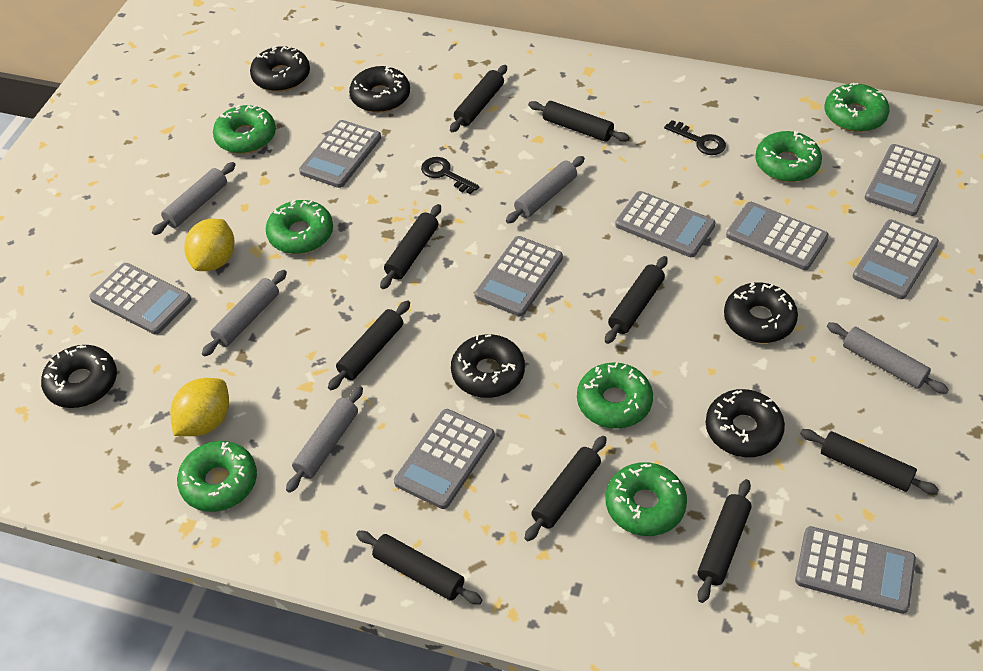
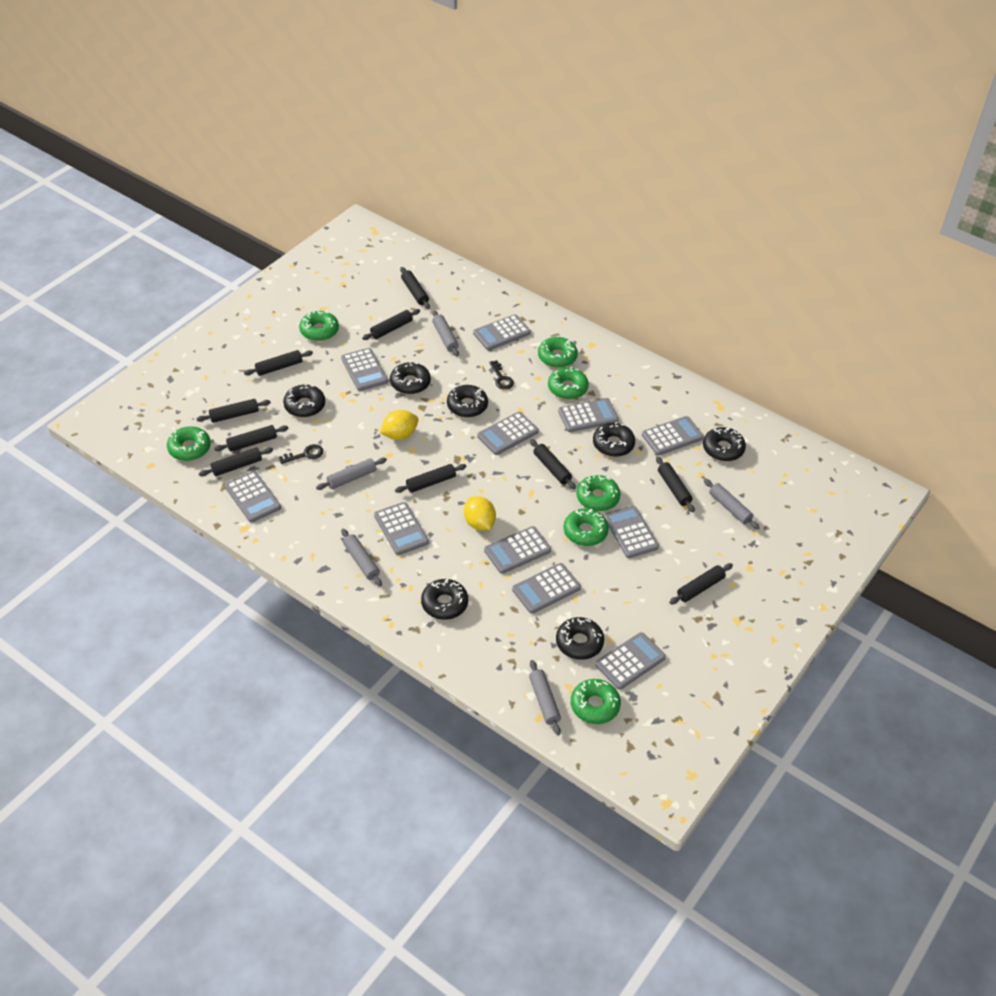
black donut: [41,345,117,408] [250,46,310,92] [349,66,410,113] [451,334,525,398] [706,389,785,457] [724,282,798,343] = 6 -> [283,384,325,417] [390,361,431,394] [421,579,468,620] [447,385,488,418] [556,617,604,660] [593,422,635,457] [703,427,746,461] = 7
black rolling pin: [328,300,410,390] [356,531,482,605] [380,204,441,289] [450,65,507,132] [524,436,607,541] [528,101,630,142] [605,256,668,344] [697,479,751,603] [800,429,939,495] = 9 -> [196,399,271,423] [199,448,273,476] [214,425,288,452] [244,350,313,376] [362,309,420,340] [395,464,467,493] [400,267,430,309] [530,439,576,489] [656,456,695,512] [669,563,733,604] = 10
grey calculator: [89,263,191,334] [299,120,381,188] [394,409,495,509] [475,236,563,317] [615,191,716,257] [726,202,829,270] [795,526,916,614] [853,219,939,299] [865,144,941,216] = 9 -> [225,471,281,522] [341,348,388,391] [374,502,429,555] [473,314,531,350] [477,412,539,455] [484,526,551,574] [512,563,581,614] [558,398,619,432] [595,632,666,690] [604,506,659,558] [642,416,704,455] = 11

